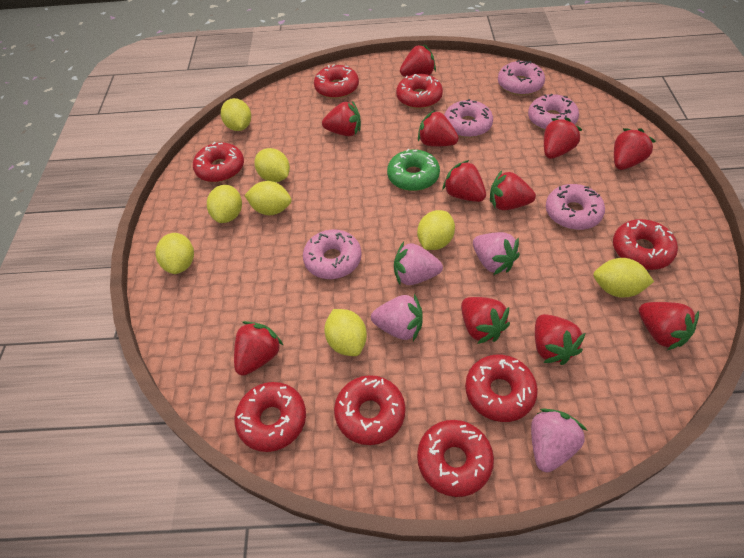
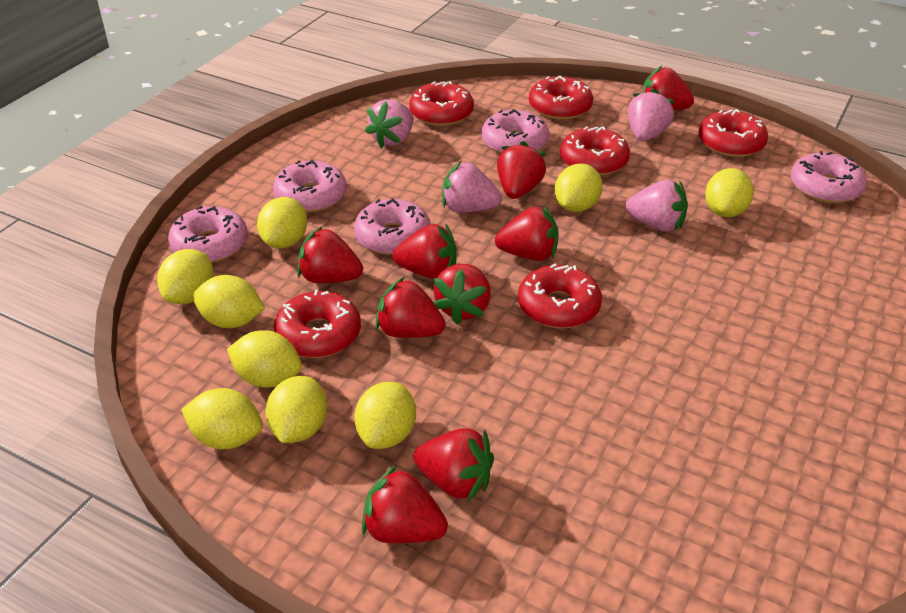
green donut: [387,149,440,191] = 1 -> none = 0
red donut: [193,142,244,182] [234,382,306,452] [314,64,359,99] [334,375,405,445] [396,74,443,109] [417,420,494,497] [465,354,538,422] [613,219,678,270] = 8 -> [274,290,361,358] [409,81,474,126] [518,264,602,329] [529,76,593,120] [560,126,630,176] [698,109,768,157] = 6
red strawberry: [234,321,284,376] [322,101,361,136] [400,45,436,77] [418,110,459,147] [442,160,486,202] [461,297,510,344] [490,170,536,210] [535,314,586,365] [544,118,582,159] [614,128,656,170] [639,302,699,350] = 11 -> [297,227,363,283] [362,465,448,543] [375,277,445,338] [393,223,457,279] [413,428,494,501] [433,264,491,324] [495,206,559,261] [497,141,546,199] [642,66,694,110] = 9
yellow lemon: [155,233,194,274] [207,185,242,223] [221,98,251,131] [244,181,292,215] [254,148,290,182] [324,309,367,356] [417,210,455,250] [593,258,654,298] = 8 -> [157,249,214,304] [182,388,263,450] [193,275,265,328] [227,331,302,388] [257,197,307,248] [266,376,327,443] [354,382,416,449] [555,163,602,212] [705,168,754,217] = 9

